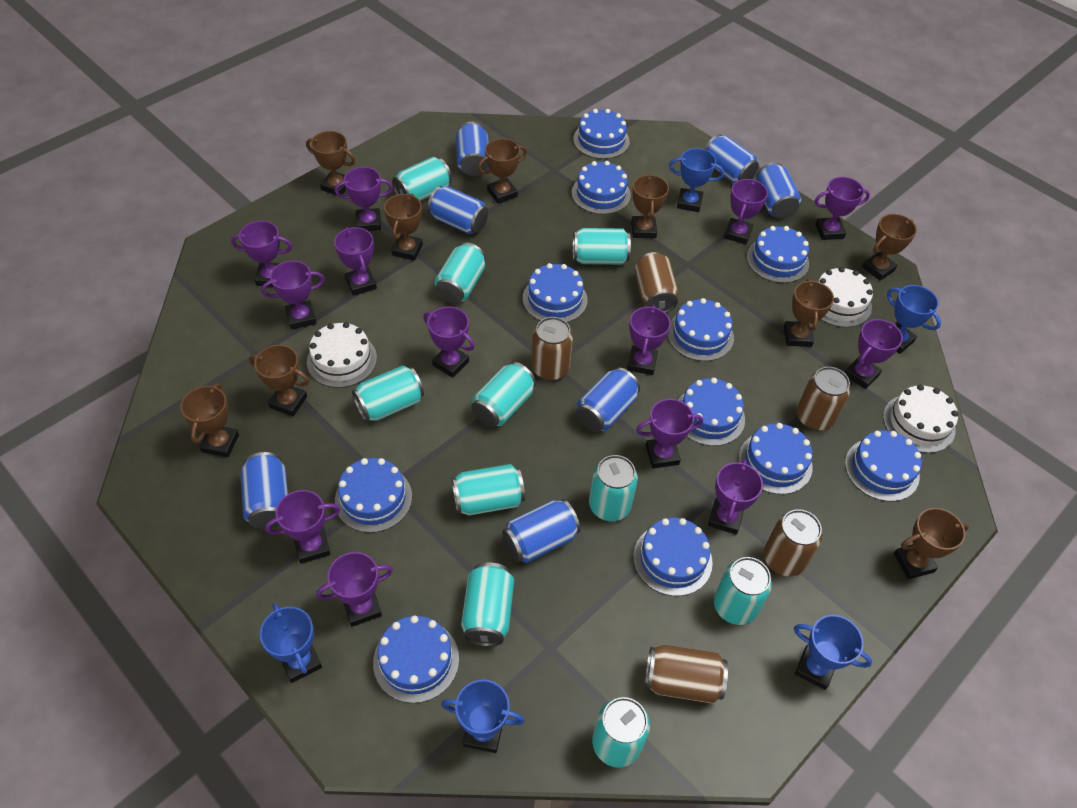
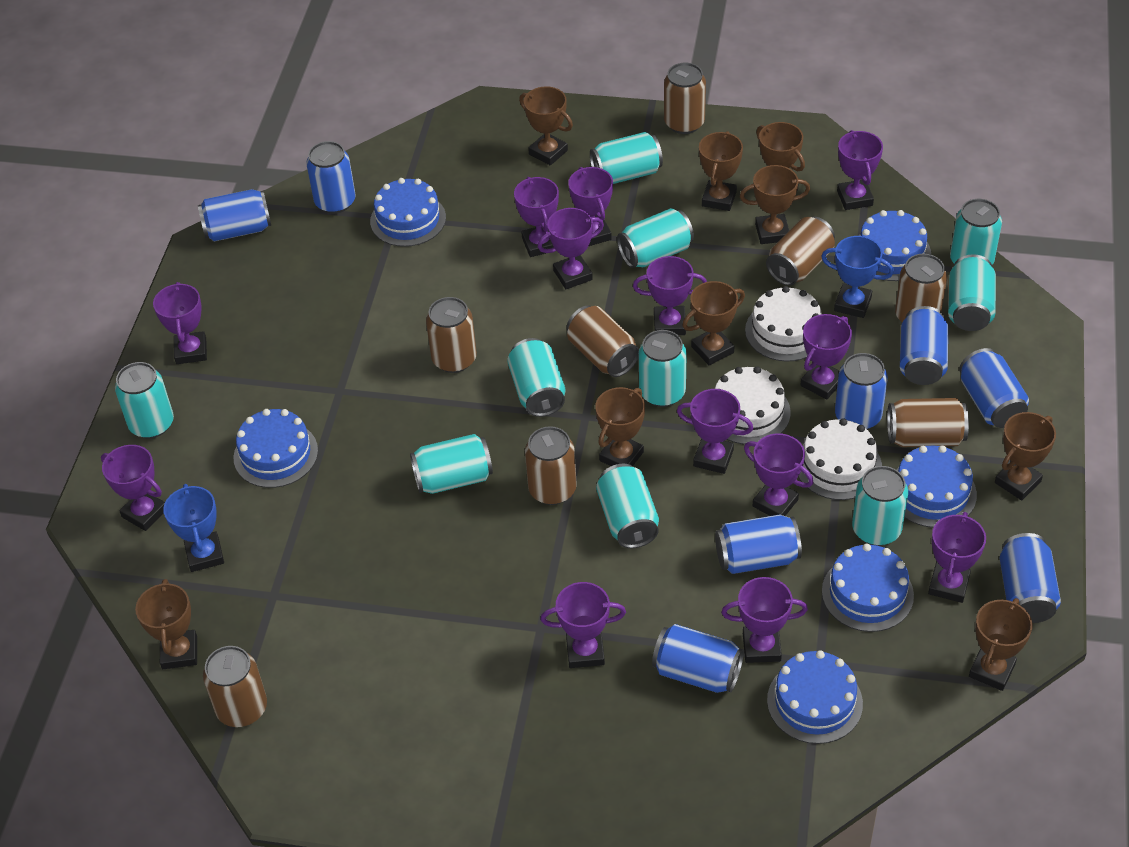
blue cake: [335,458,412,533] [373,615,459,703] [522,263,588,322] [572,161,631,215] [573,109,630,159] [633,518,713,596] [668,298,734,361] [678,378,745,446] [739,423,813,494] [747,226,809,283] [845,431,922,502] = 11 -> [233,409,318,488] [370,178,446,247] [767,650,863,744] [822,544,914,632] [859,210,931,281] [897,445,977,528] = 6
blue can: [240,452,288,529] [428,186,488,234] [456,122,489,176] [502,499,580,563] [576,368,640,432] [705,134,759,183] [756,162,801,218] = 7 -> [198,189,271,241] [306,141,356,214] [652,624,744,693] [715,515,802,574] [835,353,888,429] [900,306,948,385] [959,348,1029,428] [1000,533,1061,623] = 8
blue trophy: [260,603,322,683] [441,679,525,753] [669,148,724,212] [794,615,872,690] [887,285,941,354] = 5 -> [163,484,224,572] [821,236,894,318] = 2
brown can: [531,317,573,381] [634,252,679,313] [645,644,728,704] [764,509,822,576] [796,367,850,431] = 5 -> [203,646,267,727] [426,297,477,373] [525,426,577,505] [567,305,639,377] [664,63,706,134] [766,217,835,286] [887,398,969,447] [895,254,947,322] = 8

